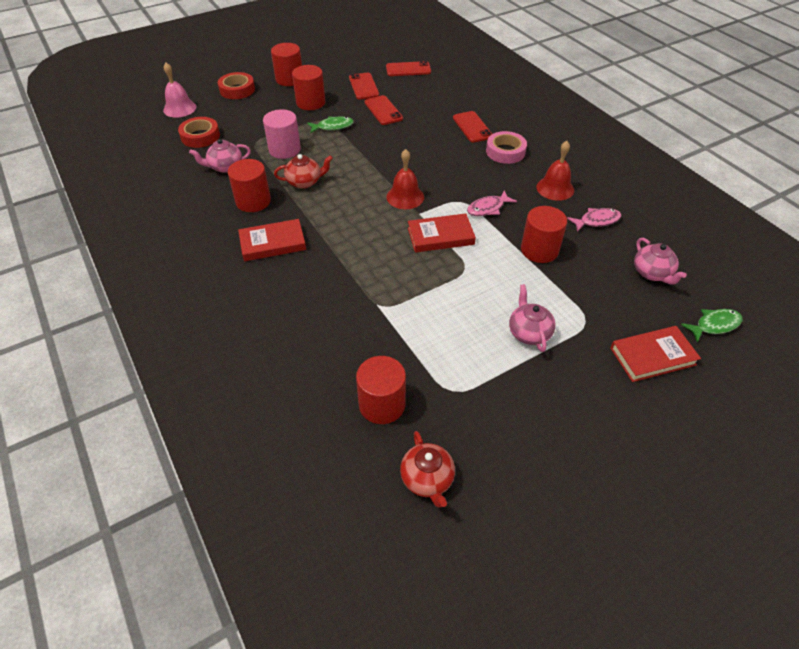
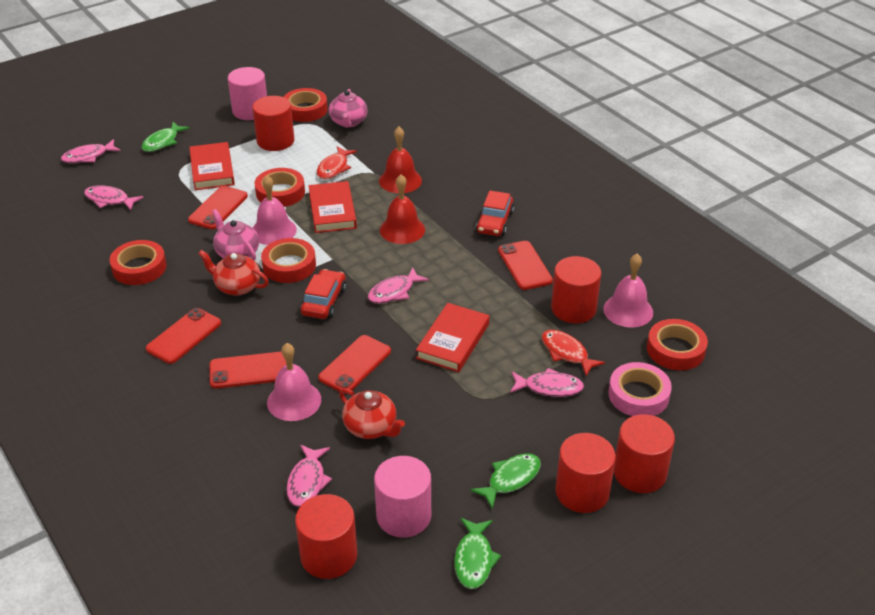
green fish: [307,116,354,133] [681,309,742,342] = 2 -> [141,122,190,152] [454,518,501,589] [470,453,541,509] = 3
pink bell: [163,63,196,118] = 1 -> [253,176,297,245] [267,343,321,421] [603,254,653,327] = 3
pink cylinder: [263,109,301,159] = 1 -> [228,67,267,120] [374,456,431,538] = 2
pink fish: [467,190,517,216] [567,208,622,232] = 2 -> [61,139,121,163] [84,185,144,210] [286,445,332,507] [368,267,429,304] [510,368,584,397] = 5
pink teapot: [189,139,251,173] [509,284,556,352] [634,238,687,285] = 3 -> [212,209,259,260] [329,89,368,128] = 2
red car: none = 0 -> [301,269,346,319] [476,191,514,236] = 2
red fish: none = 0 -> [317,146,357,179] [542,330,605,376] = 2
red phone: [349,73,379,100] [365,95,403,125] [386,61,431,76] [453,111,492,143] = 4 -> [146,308,221,364] [188,186,248,229] [210,352,287,389] [318,335,391,394] [498,241,553,290] = 5
red tape: [178,117,220,148] [218,72,255,99] = 2 -> [110,240,167,285] [255,168,305,207] [261,238,316,283] [284,88,328,122] [647,319,708,370] = 5

